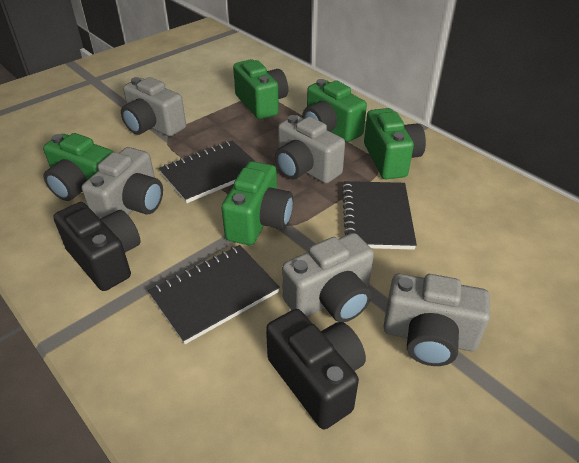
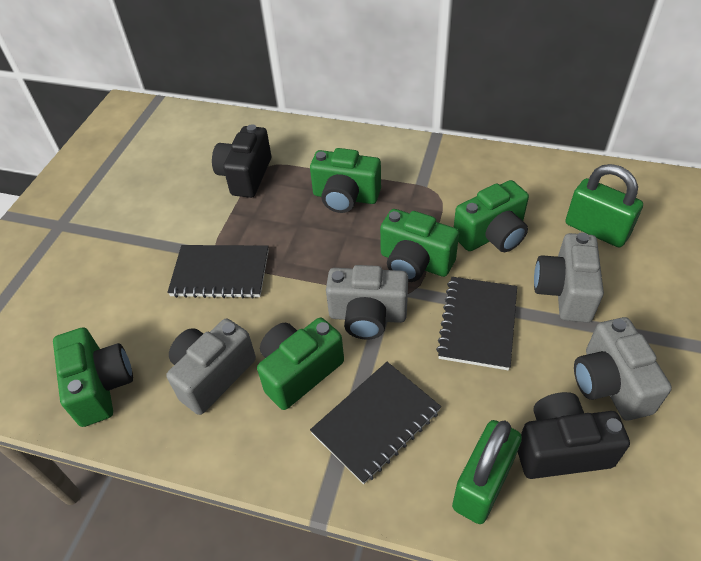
green padlock: none = 0 -> [452,420,522,524] [565,164,643,247] = 2
grey camera: [82,147,163,219] [121,77,186,136] [275,115,345,183] [282,233,374,322] [383,273,490,366] = 5 -> [166,319,256,415] [326,265,408,339] [534,232,604,323] [574,317,672,421] = 4

